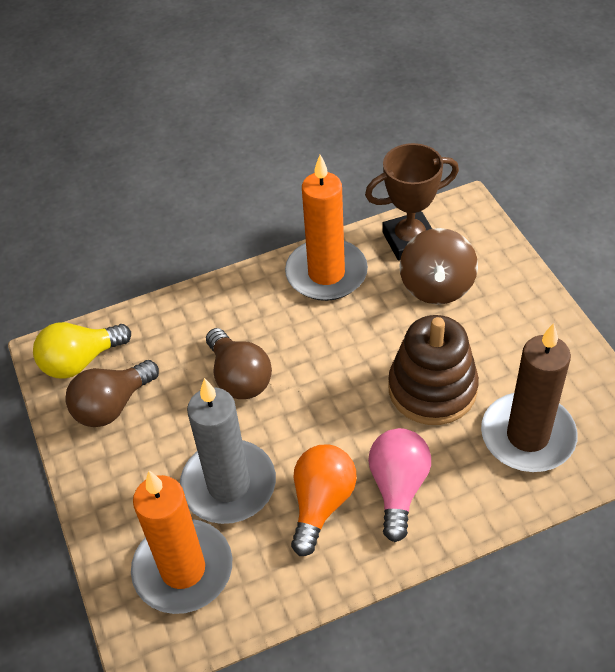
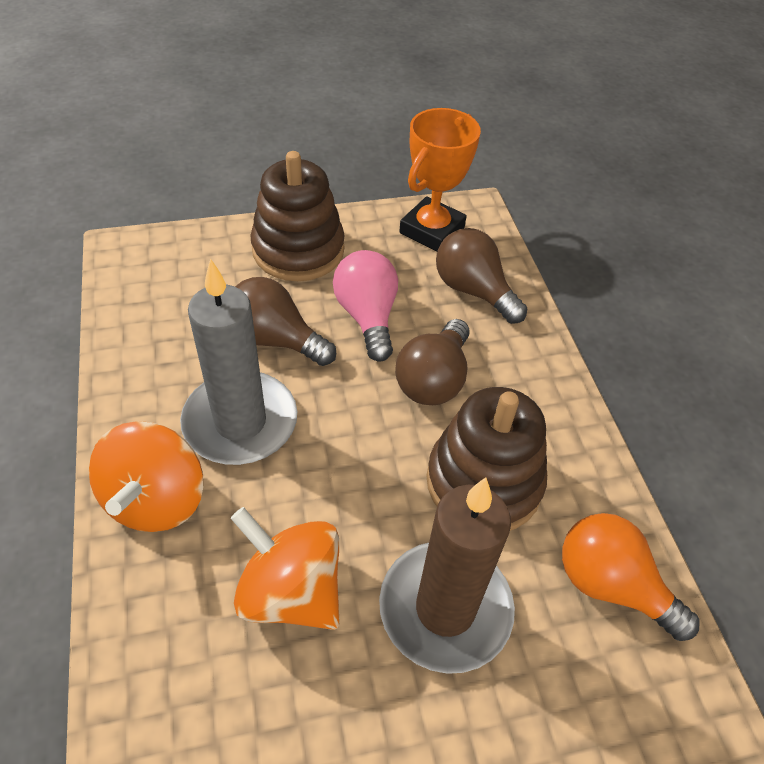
brown light bulb: [65,360,159,427] [206,328,272,399] = 2 -> [235,277,336,366] [395,319,469,405] [436,228,527,324] = 3
brown spinning top: [399,228,478,304] = 1 -> none = 0
brown stacking toy: [388,315,479,425] = 1 -> [250,151,345,281] [426,387,547,531] = 2
brown trophy: [365,143,459,261] = 1 -> none = 0
orange candle: [131,471,232,614] [285,155,368,301] = 2 -> none = 0
orange spinning top: none = 0 -> [89,421,203,532] [231,507,340,630] = 2
orange trophy: none = 0 -> [399,108,481,251] = 1
yellow light bulb: [33,322,131,379] = 1 -> none = 0

